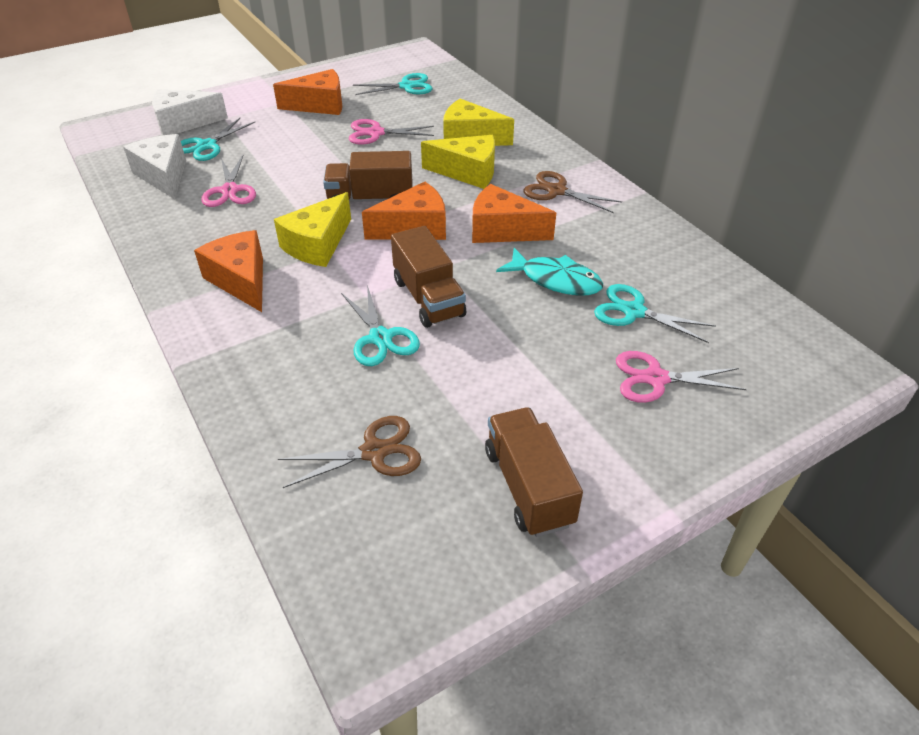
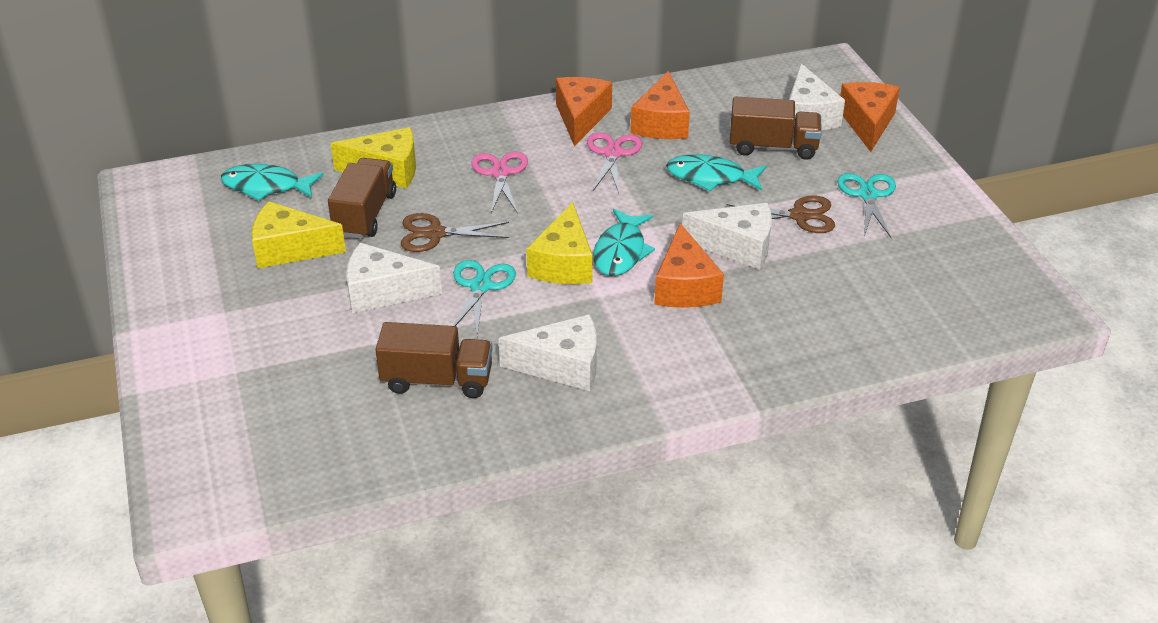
pink scissors: [201,155,256,207] [349,119,434,144] [616,351,747,403] = 3 -> [471,152,528,214] [587,132,642,193] = 2
turquoise fish: [496,248,603,296] = 1 -> [221,164,323,201] [593,209,655,276] [666,154,766,191] = 3
turquoise scissors: [181,118,255,161] [341,285,420,366] [353,73,433,95] [594,284,716,343] = 4 -> [453,260,516,336] [837,173,896,238] = 2
white cheese: [123,134,186,199] [152,89,228,135] = 2 -> [346,243,442,313] [499,314,597,391] [682,203,772,269] [789,63,845,130] = 4

